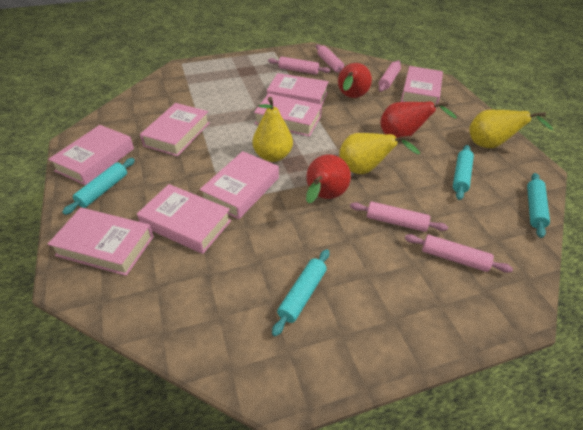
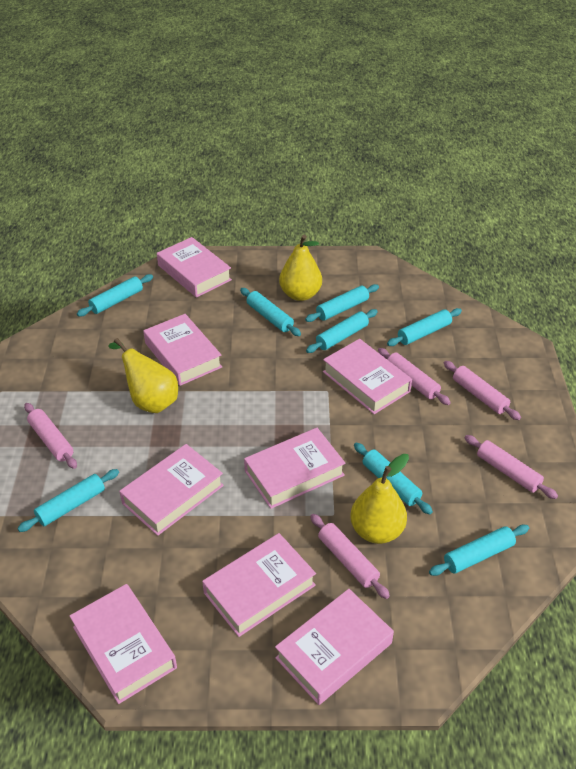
red pear: [306,155,351,203] [338,63,372,98] [380,101,457,138] = 3 -> none = 0
turquoise rolling pin: [62,158,135,215] [272,249,329,336] [453,145,474,200] [527,173,550,238] = 4 -> [17,469,119,532] [77,274,153,317] [240,288,301,336] [305,284,379,322] [306,309,378,353] [354,443,433,514] [387,308,462,346] [429,525,529,576] = 8

